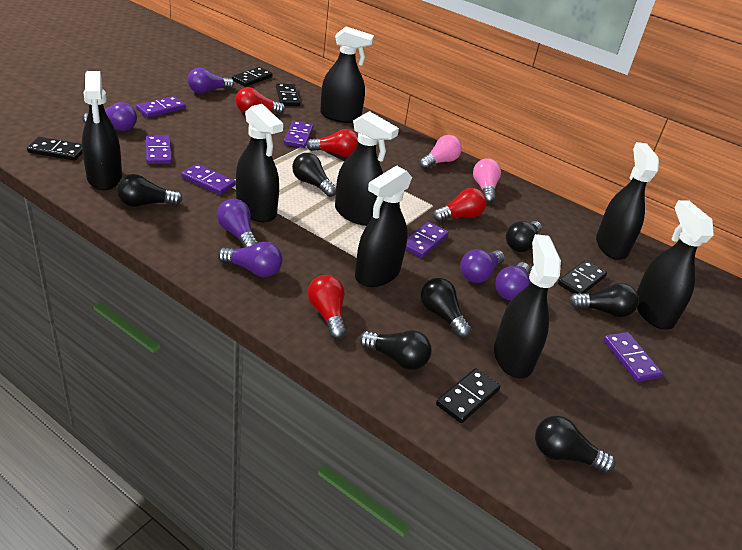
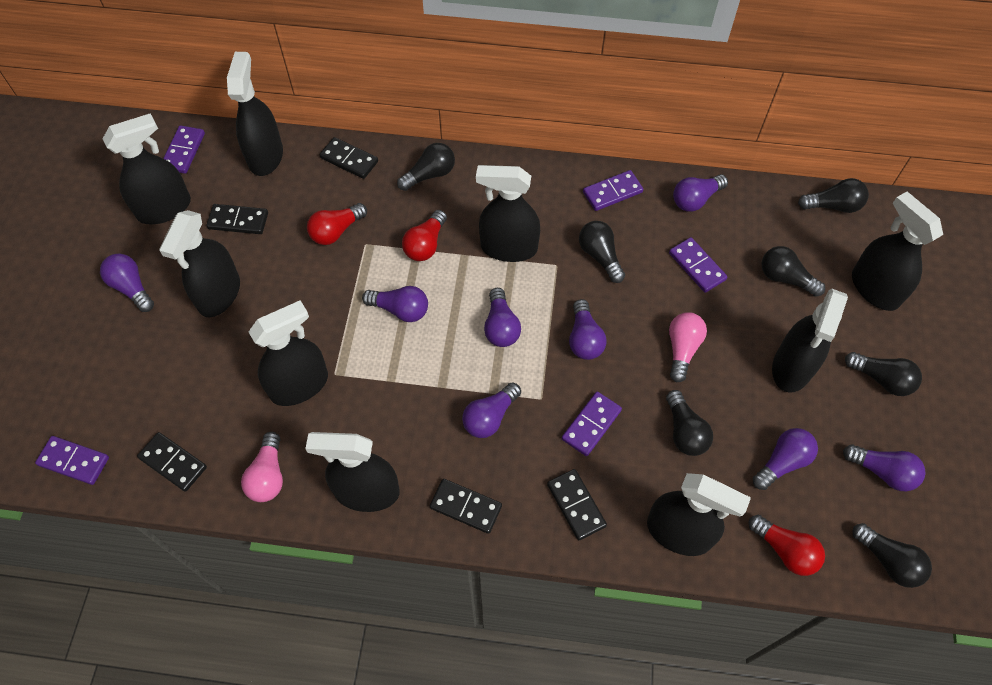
black spray bottle: [82,71,122,190] [236,104,283,222] [320,26,374,123] [335,111,399,226] [355,166,412,287] [494,234,561,379] [596,142,659,260] [636,200,714,330] = 8 -> [103,113,191,224] [159,210,240,318] [227,52,283,176] [249,300,328,406] [305,432,400,512] [476,165,540,262] [647,473,751,556] [772,289,848,393] [852,192,943,311] = 9
purple domino: [136,96,185,118] [146,136,172,164] [181,164,236,195] [284,121,313,148] [405,222,449,258] [603,332,663,382] = 6 -> [35,436,109,485] [163,126,205,174] [562,392,622,456] [583,170,643,211] [669,237,727,293] = 5
purple light bulb: [82,102,137,131] [188,67,234,94] [217,199,258,248] [218,242,283,277] [460,249,505,283] [495,262,530,300] = 6 -> [100,254,154,312] [362,286,428,322] [462,382,521,438] [484,288,521,347] [569,299,607,360] [673,174,728,212] [753,428,818,490] [843,444,926,491] = 8
red light bulb: [235,87,285,114] [306,129,358,157] [308,275,346,339] [433,188,487,222] = 4 -> [307,203,367,245] [402,210,447,261] [749,515,825,576] = 3

